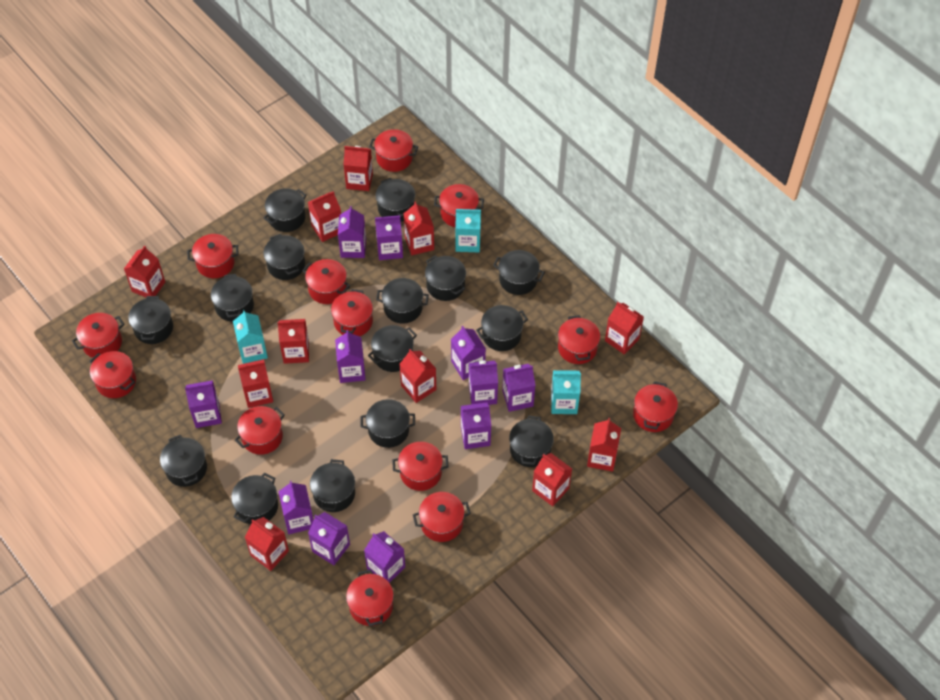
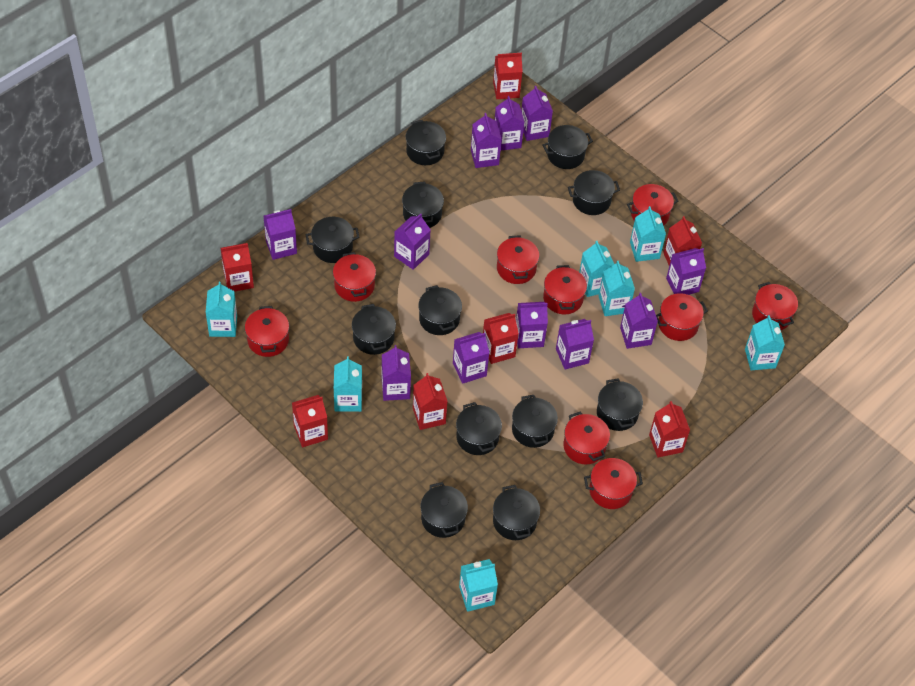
black pot: [128,296,173,344] [160,435,207,487] [211,274,254,322] [231,473,278,525] [263,188,307,232] [263,234,305,280] [310,459,355,512] [361,399,415,448] [368,325,417,372] [376,178,415,222] [376,278,429,324] [425,255,466,301] [476,305,528,351] [493,250,545,295] [509,415,554,467] = 15 -> [305,217,360,263] [352,304,396,355] [402,181,444,228] [406,120,446,165] [418,285,462,335] [421,482,468,538] [456,402,502,455] [493,485,540,540] [512,395,558,448] [542,125,593,169] [568,170,620,215] [597,378,643,431] = 12
red carton: [124,246,165,297] [238,359,273,408] [245,517,289,571] [278,319,309,364] [308,191,341,242] [343,146,373,191] [400,349,436,403] [404,201,434,255] [532,453,572,506] [587,418,621,472] [605,302,644,355] = 11 -> [221,243,254,292] [292,395,328,447] [413,373,448,430] [483,313,519,364] [493,53,523,99] [649,401,690,457] [663,216,702,266] = 7
red pot: [72,313,125,358] [90,351,136,398] [187,234,239,278] [235,406,285,455] [302,259,350,304] [331,289,373,336] [346,570,394,626] [369,129,418,172] [392,442,449,491] [413,492,471,542] [434,184,484,227] [558,315,600,364] [633,381,678,432] = 13 -> [245,306,289,357] [333,252,376,302] [497,235,539,284] [543,265,587,314] [563,412,610,464] [584,458,643,509] [627,184,678,226] [656,293,708,341] [752,282,798,330] = 9
turquoise carton: [233,310,268,364] [455,209,481,252] [551,370,581,414] = 3 -> [206,282,237,337] [334,357,362,412] [459,559,498,612] [579,241,615,297] [599,261,635,316] [630,206,666,262] [745,315,785,370] = 7

